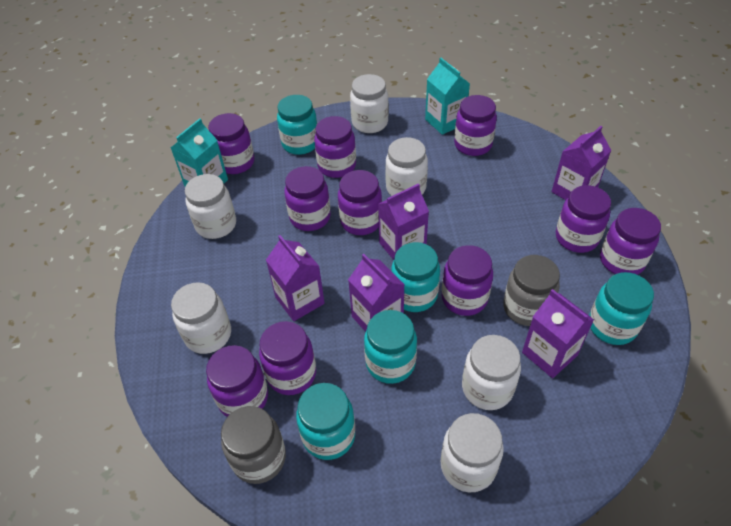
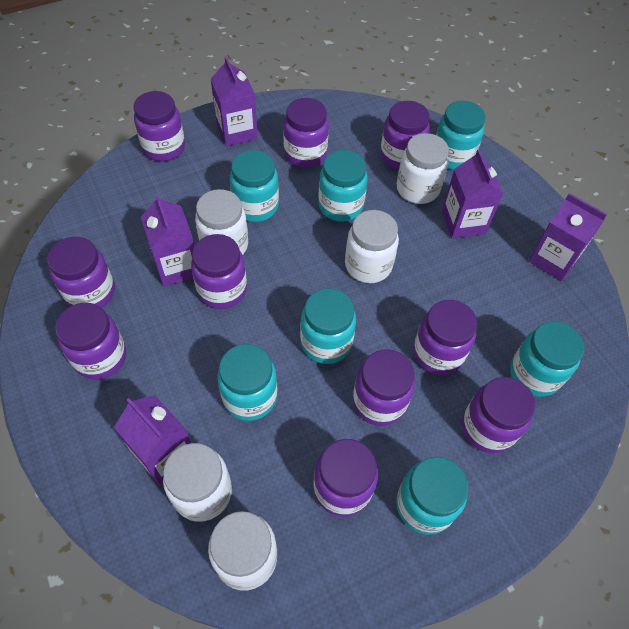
grey jar: [221,406,286,484] [503,255,560,326] = 2 -> none = 0
turquoise carton: [171,118,228,187] [425,58,470,135] = 2 -> none = 0
turquoise jar: [277,95,317,155] [296,383,355,460] [364,310,417,384] [391,242,440,312] [589,272,654,345] = 5 -> [217,344,277,421] [230,150,279,222] [300,288,356,364] [318,150,368,222] [396,457,468,535] [436,101,485,170] [510,321,584,397] = 7
white jar: [171,282,231,354] [185,174,236,239] [350,74,389,133] [385,137,428,196] [441,413,504,492] [462,335,521,410] = 6 -> [163,443,232,522] [195,189,248,255] [208,511,277,590] [345,210,399,283] [396,133,449,204] = 5

